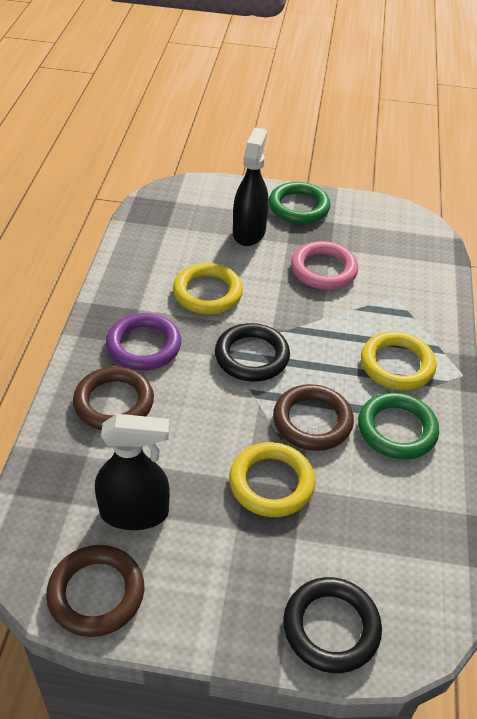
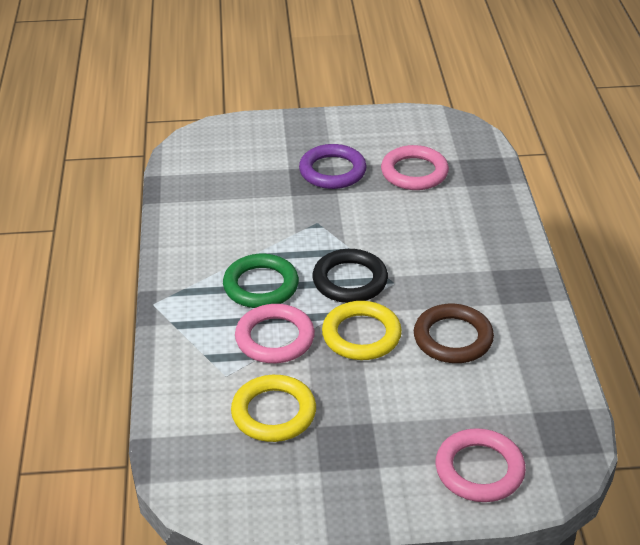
black ring: [215,323,290,382] [283,577,382,673] = 2 -> [312,249,388,303] = 1
black spray bottle: [95,414,170,530] [233,127,269,246] = 2 -> none = 0
brown ring: [46,545,144,637] [73,366,154,430] [273,384,354,451] = 3 -> [414,304,494,363] = 1
green ring: [269,182,331,224] [358,392,439,460] = 2 -> [223,254,299,308] = 1
pink ring: [291,241,358,290] = 1 -> [235,304,315,363] [381,145,449,190] [435,428,526,502] = 3
yellow ring: [173,263,243,314] [229,442,315,517] [361,332,436,391] = 3 -> [231,375,316,442] [322,301,402,360] = 2

